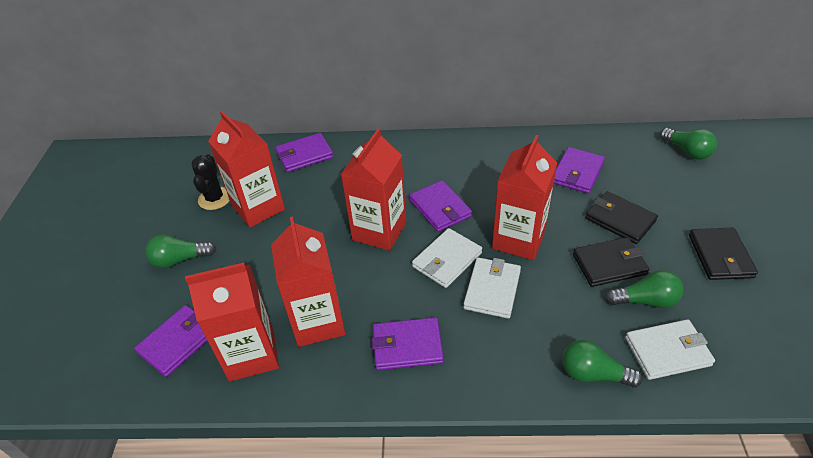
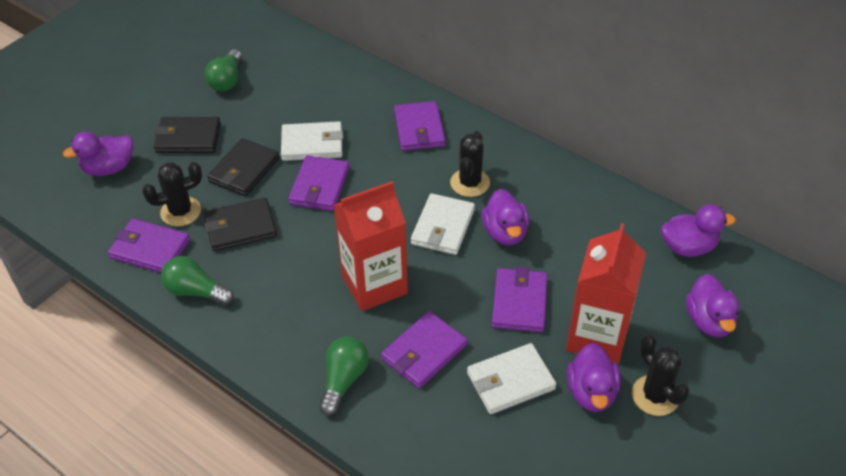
black cactus: [191,154,230,210] = 1 -> [142,162,202,226] [450,131,490,197] [632,334,689,416] = 3
green light bulb: [145,234,216,268] [563,340,643,388] [606,270,684,308] [660,128,717,159] = 4 -> [161,256,234,305] [205,49,242,91] [319,336,369,416] = 3
purple duck: none = 0 -> [63,132,133,176] [482,189,529,245] [567,343,620,412] [661,204,736,257] [686,274,740,338] = 5
red carton: [185,263,279,382] [208,111,285,228] [271,217,345,347] [341,128,406,251] [492,135,557,260] = 5 -> [334,181,408,311] [566,223,646,364] = 2

